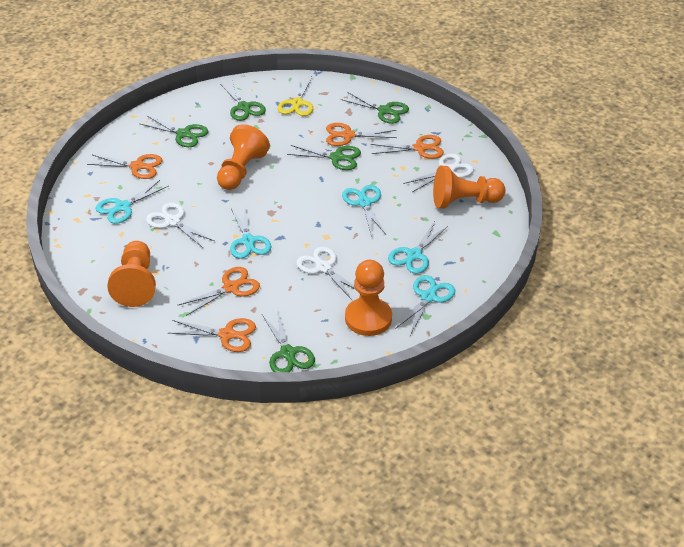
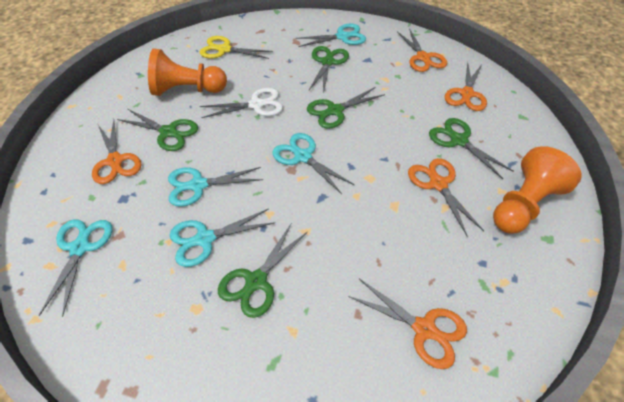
orange pawn: [107,241,156,307] [217,124,270,190] [345,260,392,336] [433,166,506,209] = 4 -> [148,48,227,96] [493,146,582,234] = 2
white scissors: [146,202,214,248] [296,247,356,300] [404,154,474,192] = 3 -> [200,88,283,118] = 1

